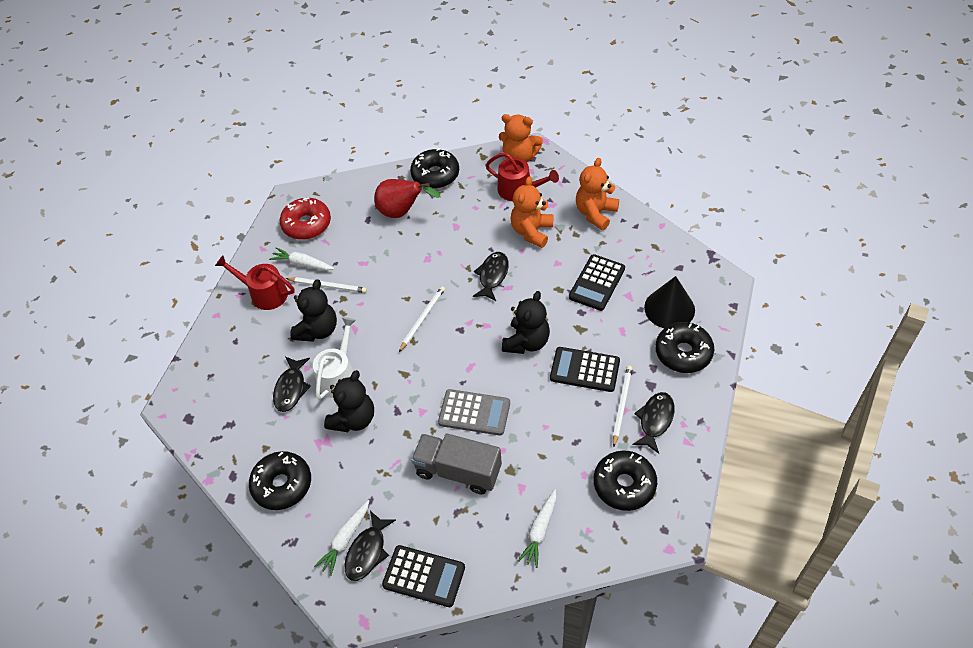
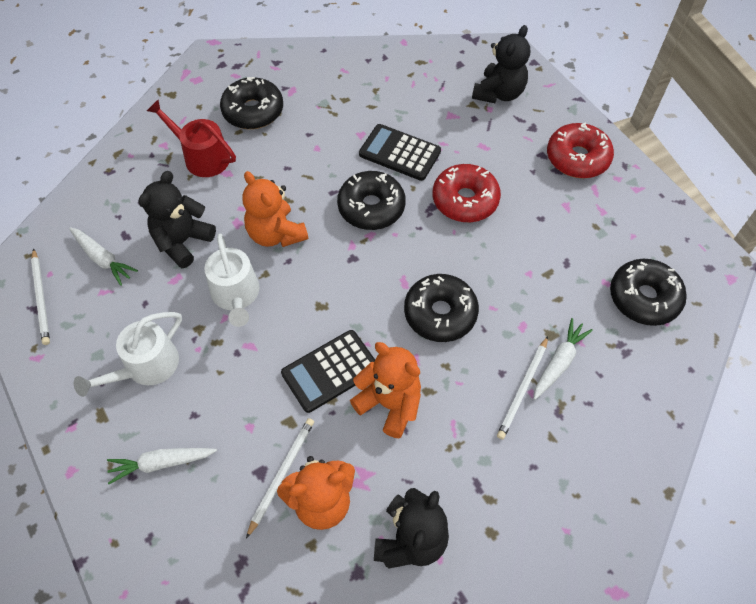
black calculator: [382,545,465,607] [550,347,620,392] [569,254,625,311] = 3 -> [281,330,375,413] [359,124,441,181] = 2
black cone: [644,276,695,328] = 1 -> none = 0
black fish: [273,356,311,412] [344,511,396,581] [473,252,509,301] [632,392,674,454] = 4 -> none = 0
grey calculator: [438,389,510,436] = 1 -> none = 0
grey truck: [411,433,502,494] = 1 -> none = 0
red donut: [280,198,331,240] = 1 -> [433,164,501,222] [547,123,614,178] = 2
red pear: [374,179,441,218] = 1 -> none = 0
red watering can: [215,256,295,310] [485,152,559,201] = 2 -> [147,99,236,177] = 1
white watering can: [313,317,356,400] = 1 -> [74,312,182,397] [205,233,259,327] = 2

